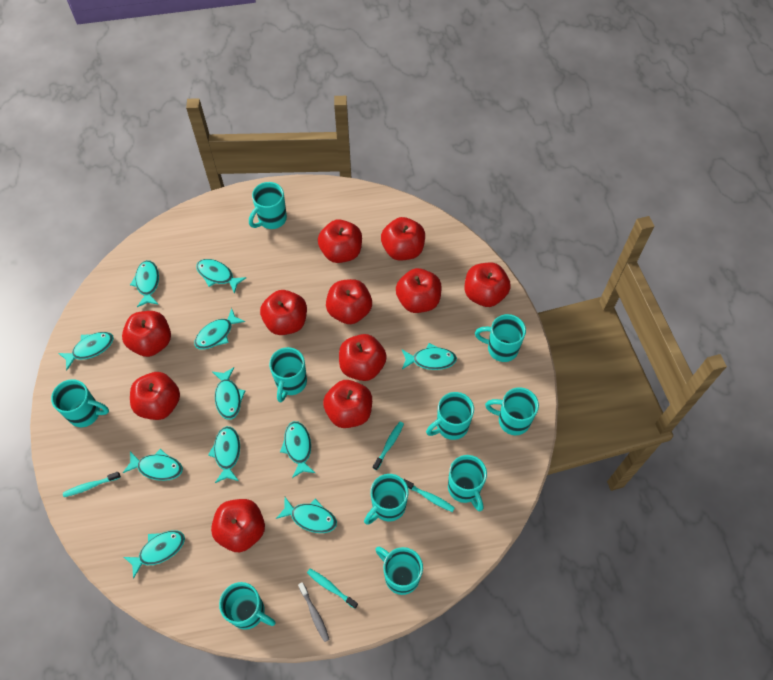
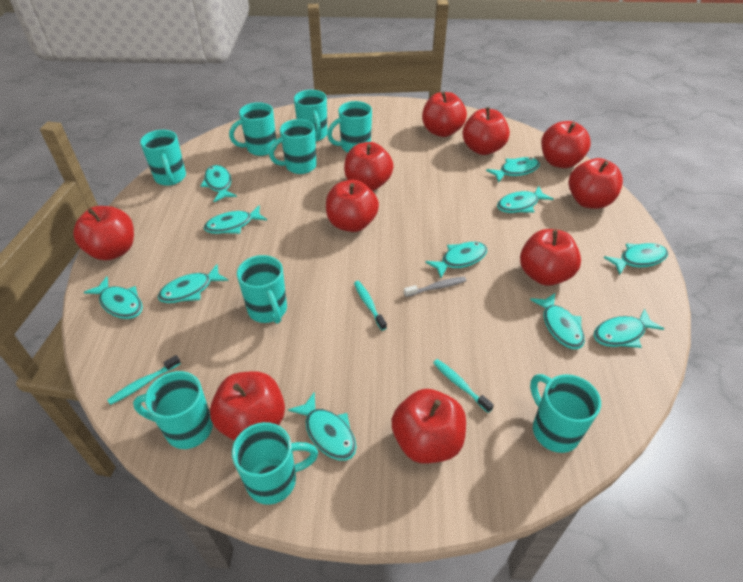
red apple: [122,311,171,357] [130,372,180,420] [211,499,265,552] [260,290,307,335] [318,219,362,263] [323,380,372,428] [326,279,372,324] [339,334,387,381] [381,217,425,260] [396,268,442,313] [465,263,511,307] = 11 -> [73,206,134,260] [210,371,285,441] [326,180,379,232] [344,142,394,191] [392,389,466,463] [422,92,467,137] [463,107,510,155] [520,229,581,286] [541,121,591,168] [569,158,623,209] = 10
turquoise mug: [51,379,109,427] [219,582,275,630] [249,182,287,229] [269,347,307,402] [364,474,409,525] [375,547,423,595] [426,392,474,440] [448,455,487,511] [475,314,526,362] [485,387,539,435] = 10 -> [133,371,213,449] [140,130,186,186] [229,102,277,156] [232,422,318,505] [237,255,287,324] [269,119,317,174] [294,90,328,141] [327,101,372,153] [530,374,601,453] = 9
turquoise toothbrush: [63,472,121,497] [307,569,358,609] [373,422,404,470] [404,479,455,512] = 4 -> [107,355,181,405] [354,281,387,331] [433,359,494,413] = 3

